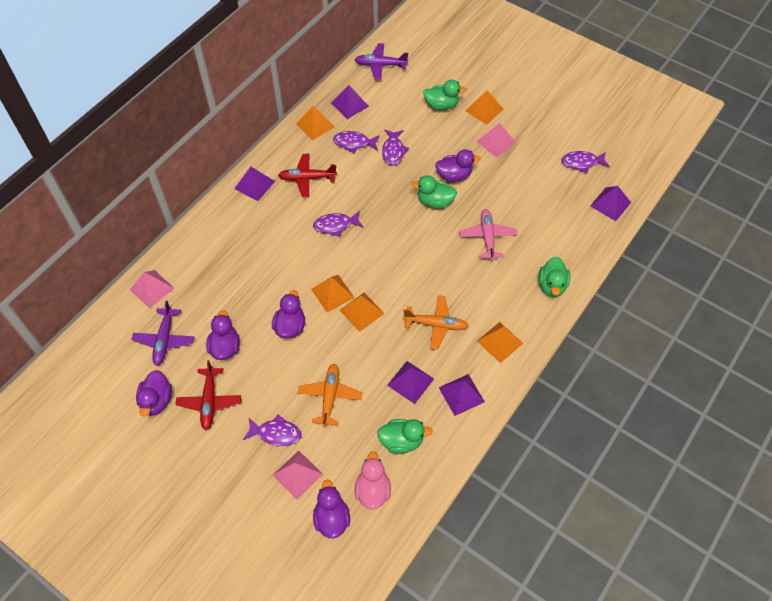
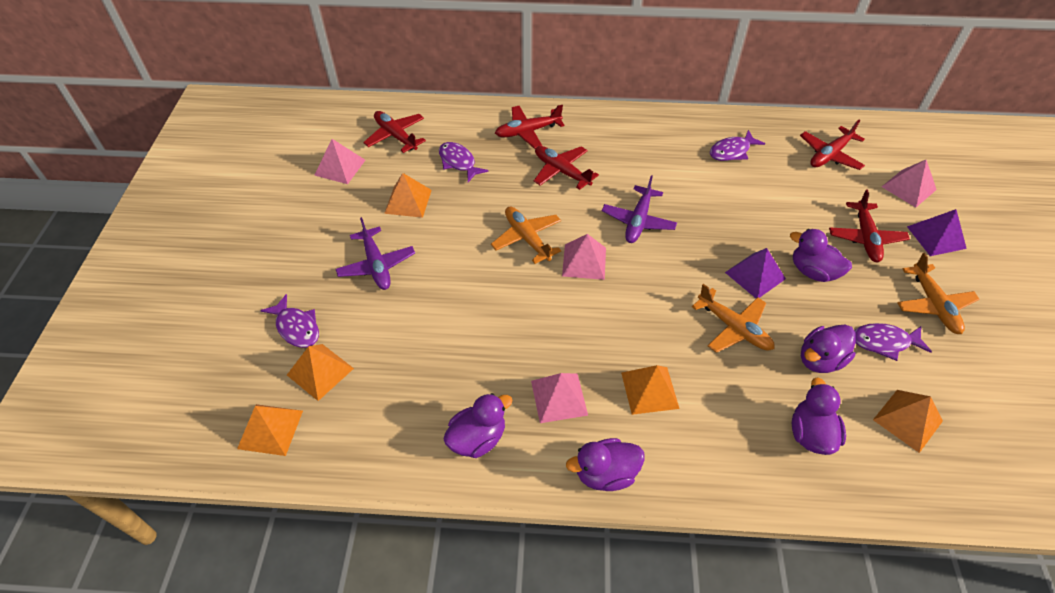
green duck: [377,419,433,454] [411,175,457,209] [423,80,467,110] [539,257,570,297] = 4 -> none = 0
orange plane: [298,364,362,427] [403,295,468,350] = 2 -> [491,206,561,264] [692,284,774,353] [897,253,980,334] = 3
pink duck: [355,451,391,509] = 1 -> none = 0
pink plane: [459,209,517,261] = 1 -> none = 0
pink pyramid: [129,270,175,308] [273,451,323,499] [476,123,516,158] = 3 -> [315,139,365,184] [531,373,588,423] [562,234,606,280] [881,160,937,207] = 4
purple fish: [243,415,302,446] [313,211,364,237] [333,131,380,153] [382,129,409,166] [561,151,610,173] = 5 -> [260,294,319,348] [439,142,489,182] [710,130,765,161] [854,323,932,361] = 4
purple pyramid: [234,167,275,201] [331,85,369,119] [387,361,434,404] [439,374,485,416] [590,186,631,221] = 5 -> [725,248,786,298] [907,209,967,256] = 2
red plane: [176,360,241,430] [278,154,337,198] = 2 -> [363,111,426,153] [495,105,565,149] [534,146,599,190] [800,120,865,170] [829,190,910,262] = 5

